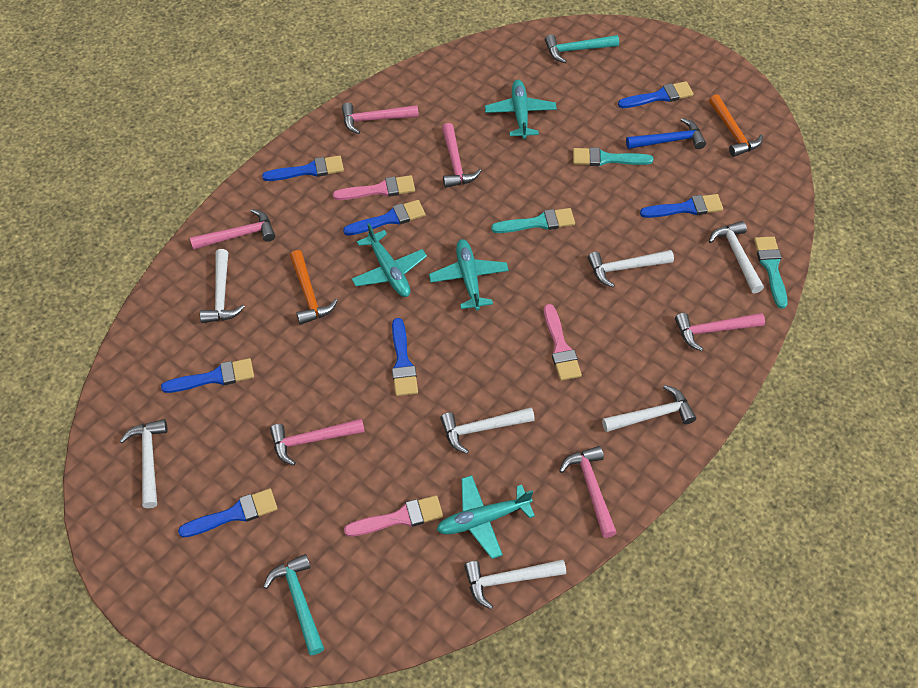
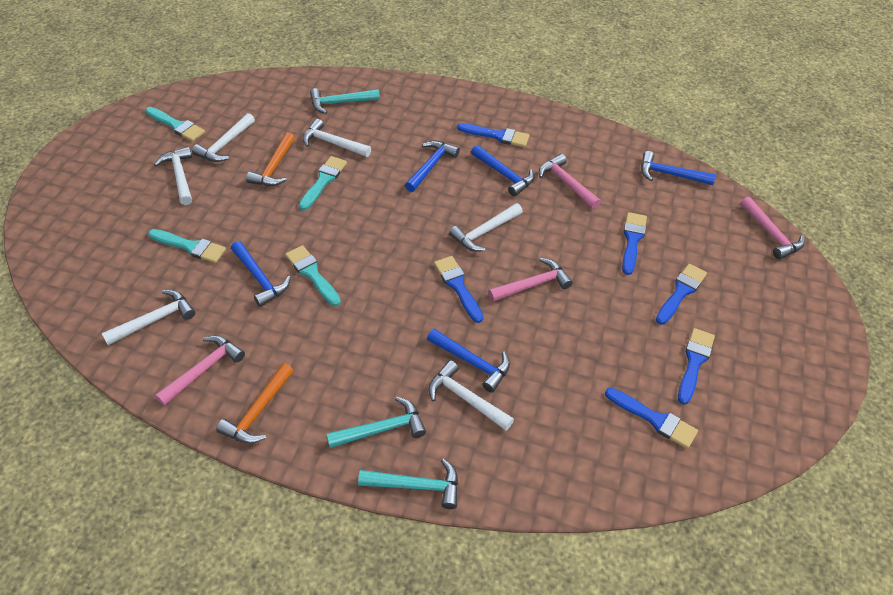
blue brush: [161,358,254,393] [178,488,278,538] [262,155,344,181] [343,200,425,236] [392,318,418,396] [618,81,694,108] [640,194,723,218] = 7 -> [434,256,484,323] [457,123,530,147] [605,388,698,449] [622,212,647,275] [656,264,707,325] [678,328,715,404] = 6
blue hammer: [626,118,706,149] = 1 -> [231,241,291,307] [405,141,460,192] [427,329,510,393] [471,145,535,196] [641,151,716,185] = 5
pink brush: [333,175,415,200] [344,495,443,537] [544,304,582,381] = 3 -> none = 0
pink hammer: [190,209,275,250] [270,418,365,466] [342,103,419,134] [442,123,482,188] [559,446,617,538] [675,313,765,351] = 6 -> [155,336,245,406] [488,258,573,302] [539,154,601,209] [740,197,805,259] = 4
turquoise brush: [491,208,575,233] [573,147,653,166] [754,236,788,309] = 3 -> [145,107,205,142] [148,229,226,263] [285,245,341,306] [299,156,347,210] = 4
turquoise hammer: [263,554,324,655] [545,34,619,63] = 2 -> [310,88,380,114] [326,397,426,448] [358,458,458,509] = 3
turquoise plane: [352,223,427,297] [429,239,509,311] [437,475,535,559] [485,80,557,139] = 4 -> none = 0
white hammer: [120,419,168,508] [200,249,245,323] [440,407,535,454] [464,560,566,609] [588,250,674,288] [602,385,696,432] [709,221,764,293] = 7 -> [101,290,195,345] [154,147,192,205] [192,113,255,162] [302,119,371,157] [429,360,514,431] [449,203,523,252] = 6

